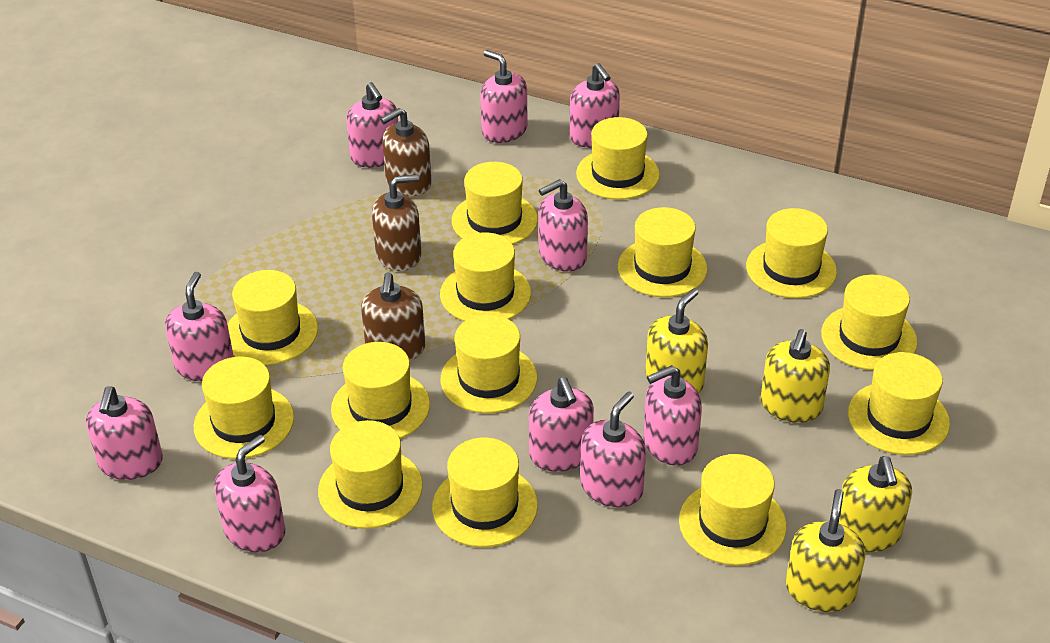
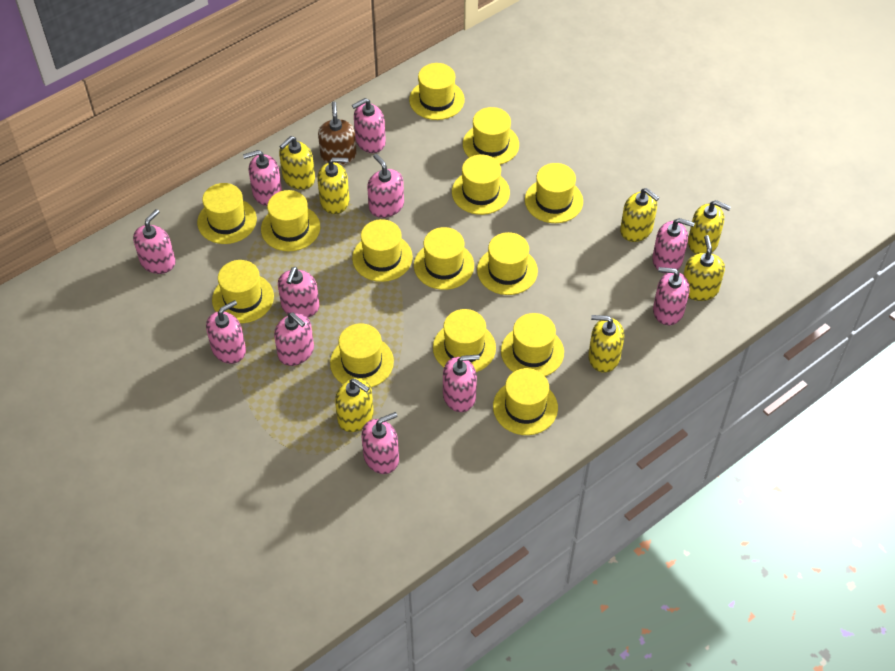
brown soap dispenser: [361,272,425,361] [372,174,421,271] [380,108,432,196] = 3 -> [318,102,357,165] = 1
pink soap dispenser: [86,386,163,480] [165,272,234,381] [214,435,285,552] [346,82,398,168] [480,50,528,143] [529,377,594,472] [539,179,588,272] [570,63,620,148] [580,392,646,508] [643,365,702,466] = 10 -> [133,209,176,274] [206,300,246,364] [243,150,282,206] [274,313,314,366] [278,267,320,317] [352,98,386,153] [362,412,399,474] [367,154,404,218] [443,354,480,412] [652,218,695,274] [653,267,690,325] = 11
yellow soap dispenser: [645,288,708,393] [760,329,830,423] [786,489,865,612] [839,456,912,552] = 4 -> [279,136,315,190] [317,157,350,214] [335,378,374,432] [588,315,624,373] [620,188,659,242] [683,235,725,301] [688,200,731,254] = 7

